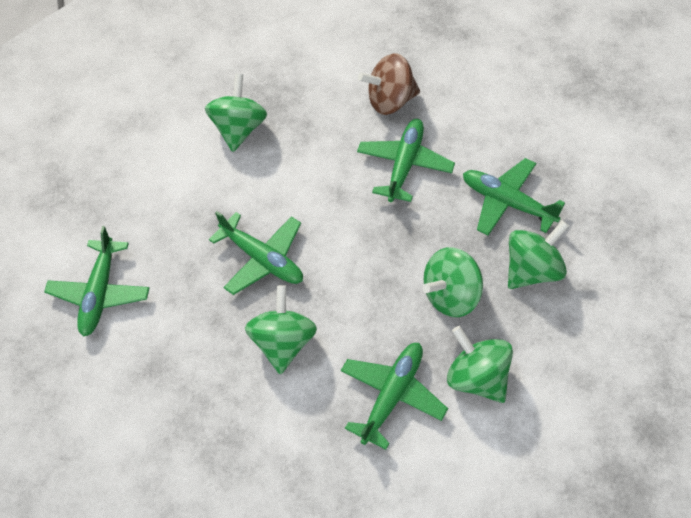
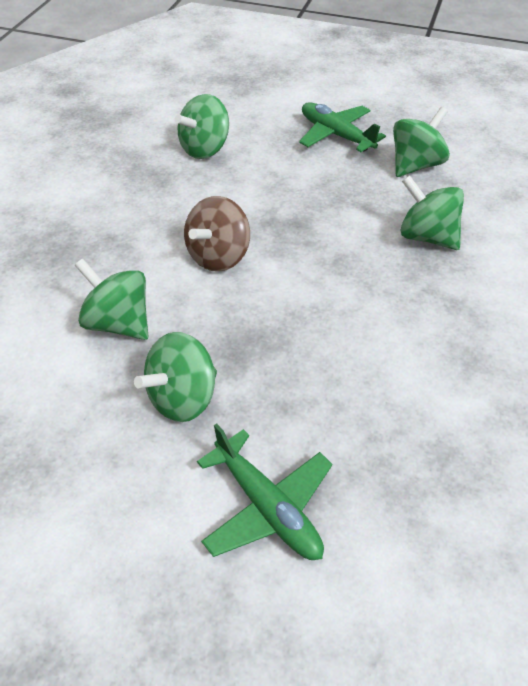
green plane: [44,226,149,337] [209,211,303,295] [341,343,448,450] [357,119,455,202] [463,158,565,236] = 5 -> [197,424,332,560] [299,102,386,152] = 2

